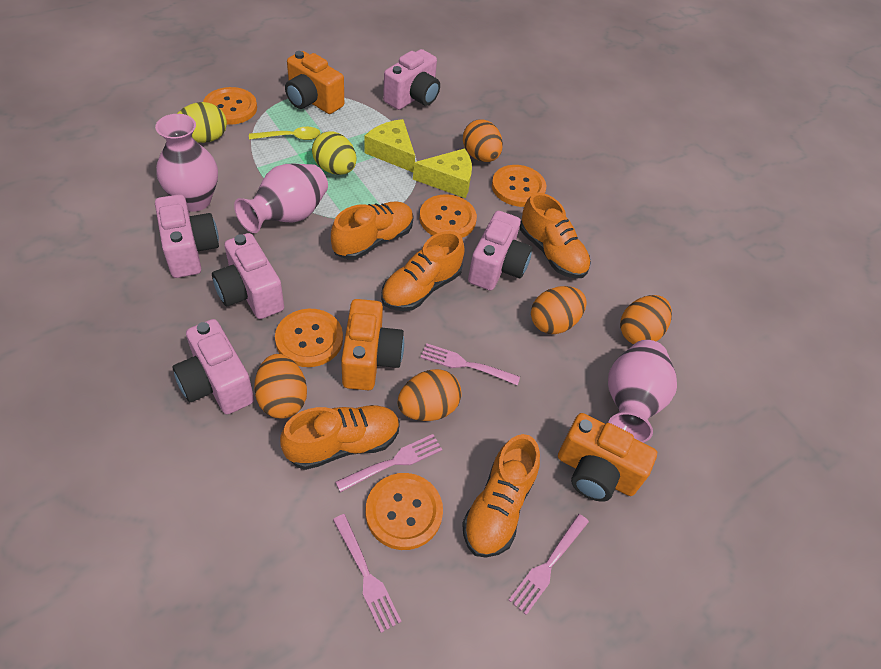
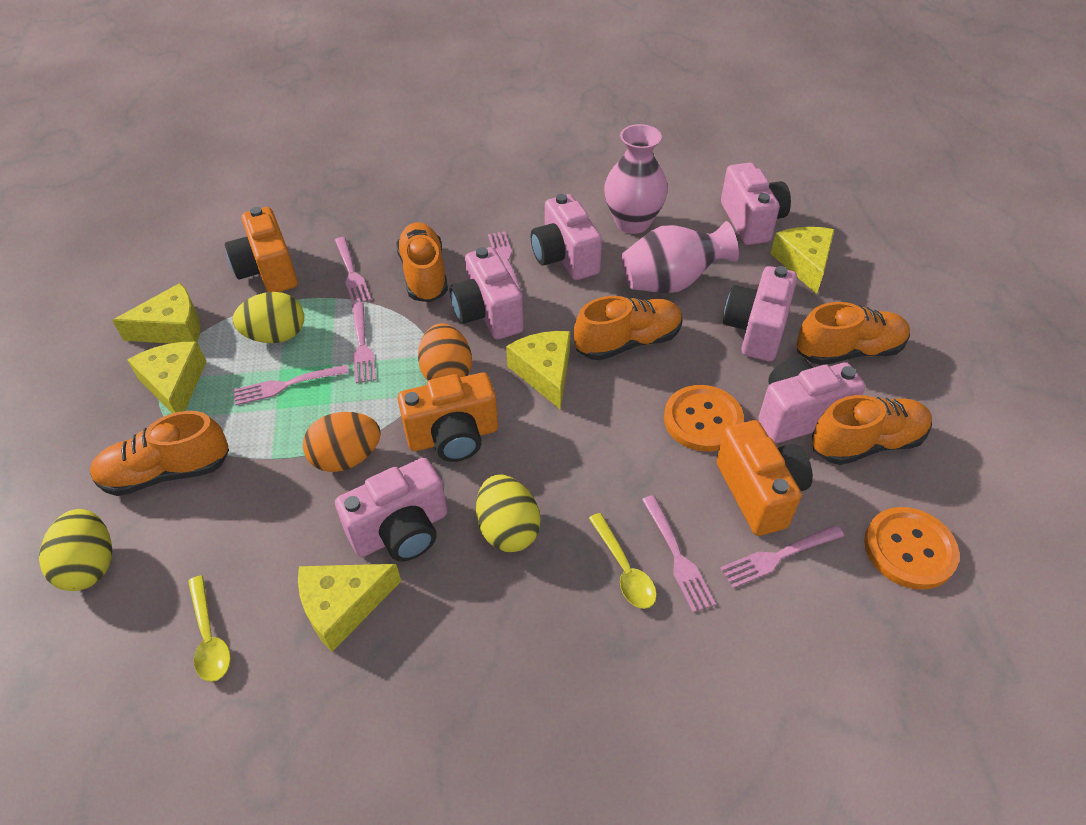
orange button: [203,87,257,125] [275,309,343,367] [366,473,443,550] [419,194,477,238] [492,165,546,207] = 5 -> [664,385,744,452] [864,507,960,590] = 2
orange egg: [254,354,307,418] [398,369,462,421] [463,119,503,162] [531,286,587,334] [620,295,672,344] = 5 -> [303,412,381,472] [418,323,472,380] = 2
pink camera: [155,194,219,278] [172,319,254,414] [212,233,284,319] [383,49,440,110] [468,211,533,291] = 5 -> [335,458,447,562] [450,247,524,339] [531,194,602,280] [721,163,791,245] [723,266,797,361] [758,357,865,443] = 6
pink fork: [333,514,402,633] [335,434,443,493] [420,343,520,385] [509,514,589,615] = 4 -> [233,364,349,406] [335,237,371,303] [352,302,376,383] [488,231,524,297] [642,495,716,613] [720,525,844,588] = 6
pink vase: [155,114,218,212] [234,164,328,233] [608,340,677,443] = 3 -> [604,124,668,234] [621,221,739,293] = 2
yellow cheese: [364,119,415,172] [413,148,472,198] = 2 -> [112,283,201,343] [127,342,206,414] [298,564,401,652] [506,331,570,410] [770,227,835,294] = 5
yellow egg: [177,102,227,143] [312,131,357,175] = 2 -> [39,509,112,591] [233,292,304,343] [476,474,541,552] = 3
yellow spoon: [249,127,320,140] = 1 -> [188,575,231,682] [589,513,657,609] = 2

